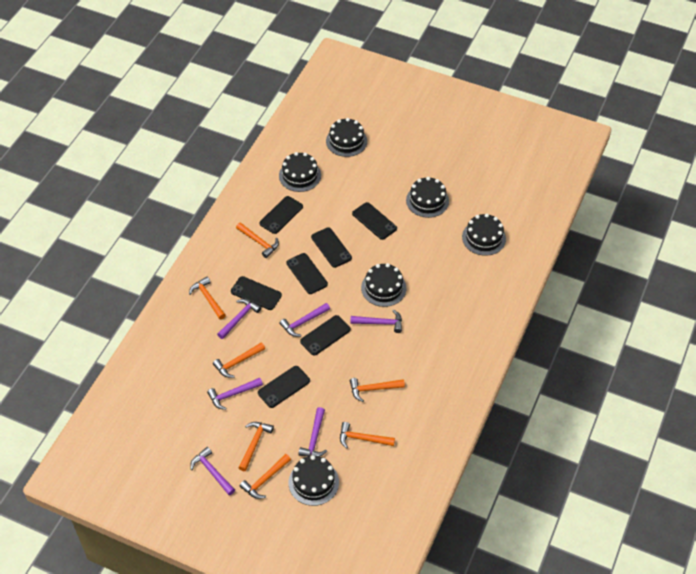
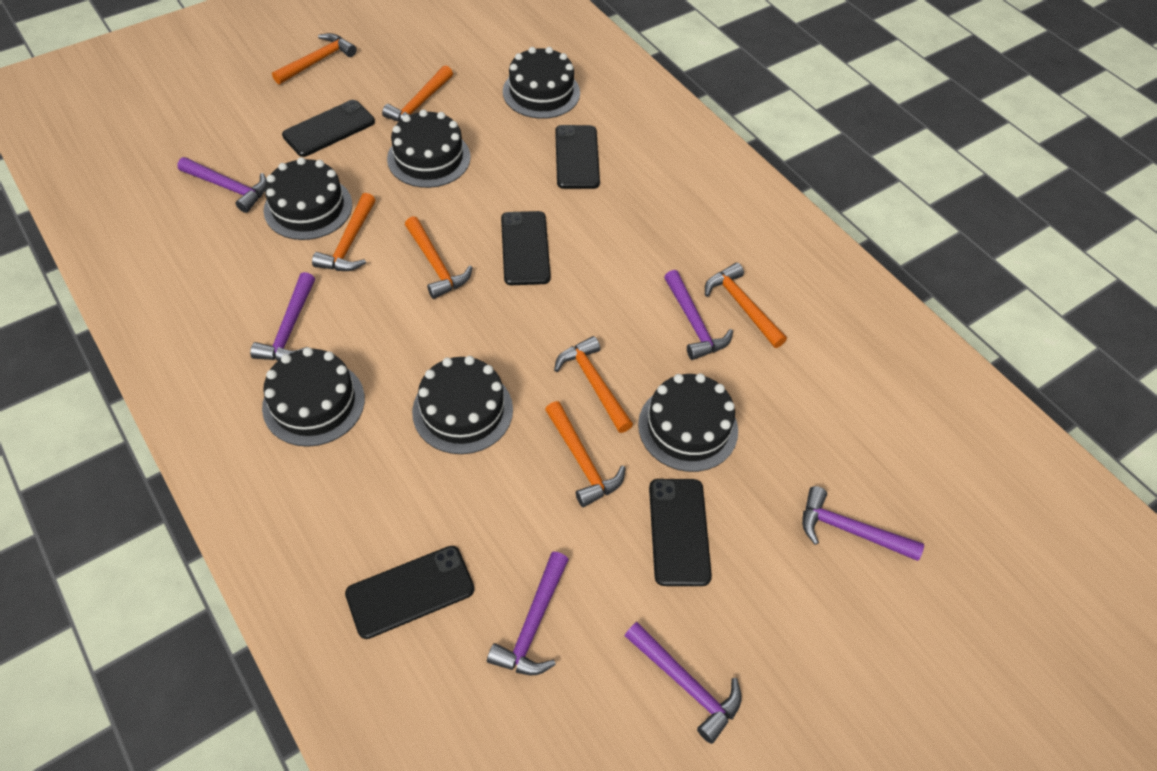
black phone: [231,276,282,310] [258,366,310,408] [259,196,303,234] [287,253,328,294] [300,315,351,356] [311,227,352,268] [352,202,397,240] = 7 -> [282,100,375,157] [345,546,474,639] [501,211,551,285] [555,125,600,189] [649,479,712,586] = 5

